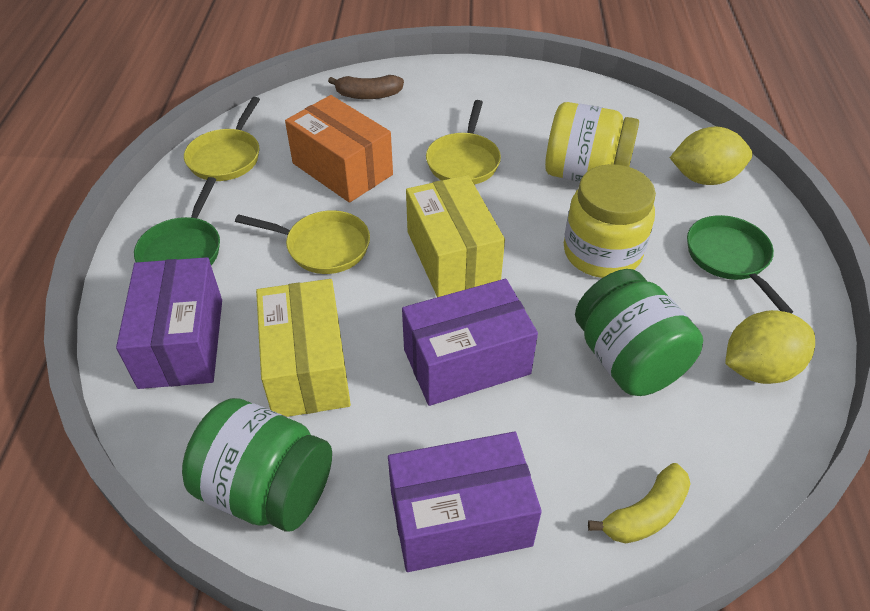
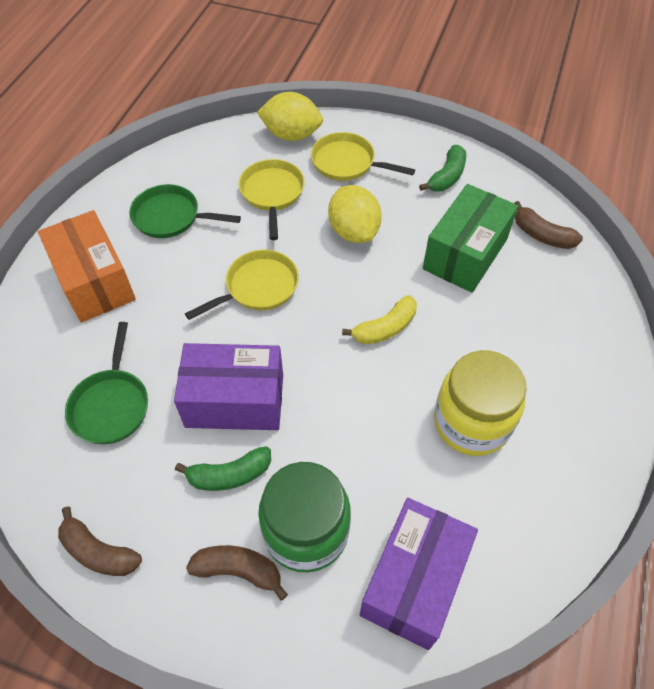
brown banana: [328,75,404,99] = 1 -> [58,507,142,576] [186,545,288,601] [514,201,583,249] = 3
green banana: none = 0 -> [175,446,271,491] [419,145,466,191] = 2
green box: none = 0 -> [423,184,518,293] = 1
green jar: [182,398,332,532] [575,269,703,396] = 2 -> [258,462,351,572] = 1
purple box: [116,257,222,389] [388,432,542,572] [402,279,538,406] = 3 -> [174,343,283,430] [360,498,478,650] = 2
yellow box: [256,279,351,417] [406,175,505,297] = 2 -> none = 0
yellow jar: [545,102,639,182] [564,164,656,278] = 2 -> [434,350,527,456] = 1

